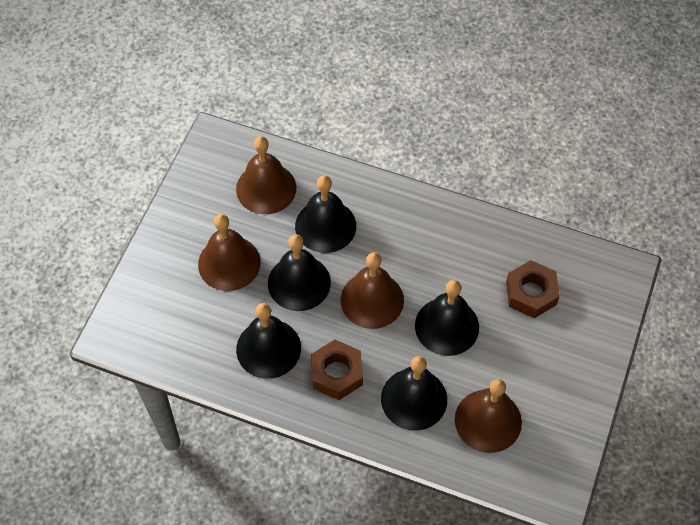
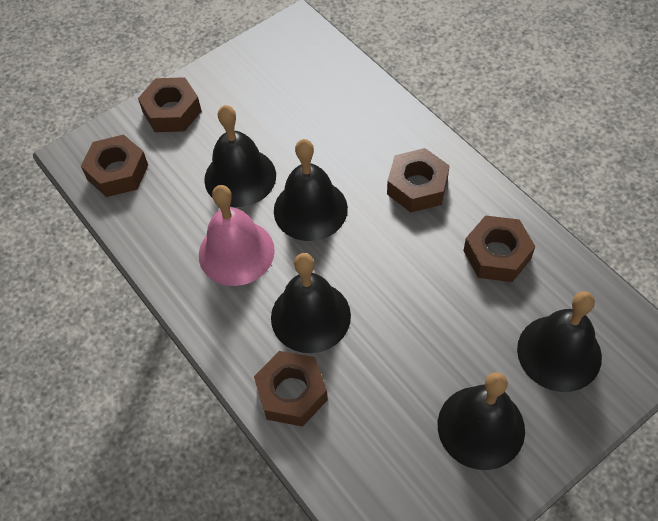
brown bell: [198,214,261,291] [236,136,296,214] [341,252,404,329] [455,379,522,453] = 4 -> none = 0
brown nut: [311,340,363,400] [506,260,560,318] = 2 -> [81,135,148,197] [138,77,202,132] [254,351,328,427] [387,148,450,212] [463,215,535,282] = 5
pink bell: none = 0 -> [199,185,275,286] = 1

